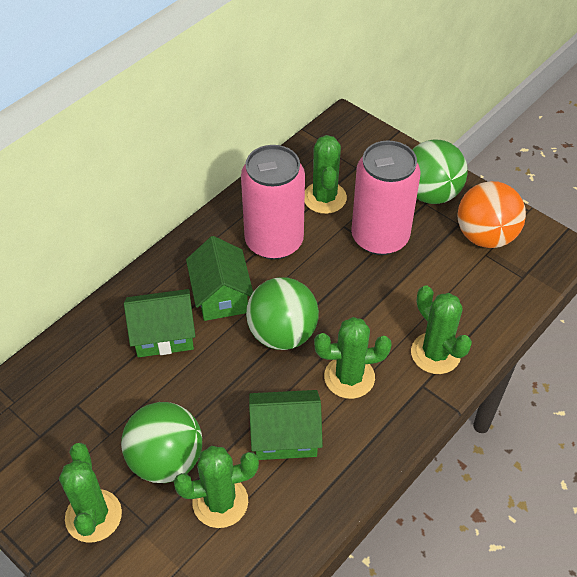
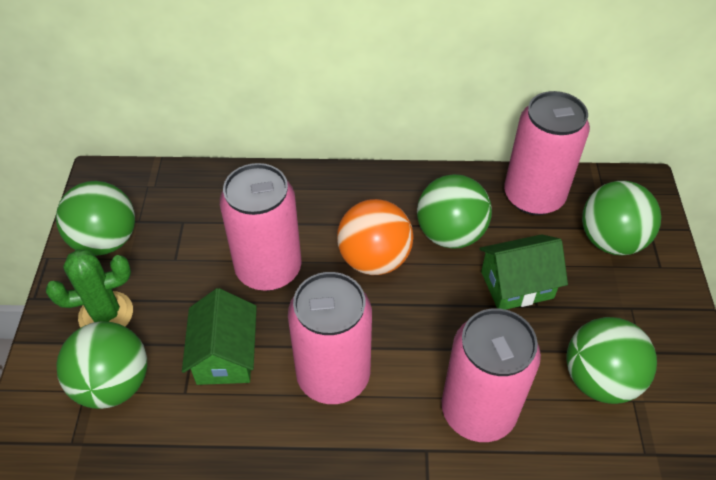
green ball: [121,402,202,483] [246,277,319,350] [412,139,468,204] = 3 -> [56,181,135,256] [56,321,147,409] [417,174,492,249] [566,317,657,404] [582,181,661,256] = 5
green cactus: [59,443,122,543] [174,446,259,528] [305,135,347,214] [314,317,392,399] [411,286,472,374] = 5 -> [46,249,133,327] = 1
green house: [124,289,196,357] [186,236,253,321] [249,390,323,460] = 3 -> [182,288,257,385] [479,234,568,310] = 2
pink can: [241,145,305,260] [351,140,420,255] = 2 -> [220,163,302,291] [288,272,372,404] [442,308,541,442] [504,91,590,215] = 4

